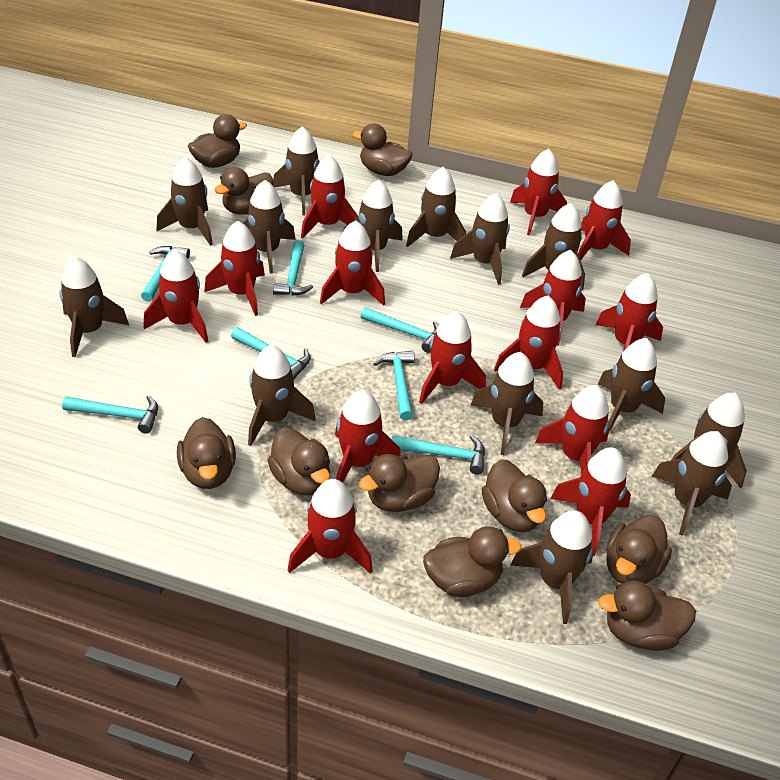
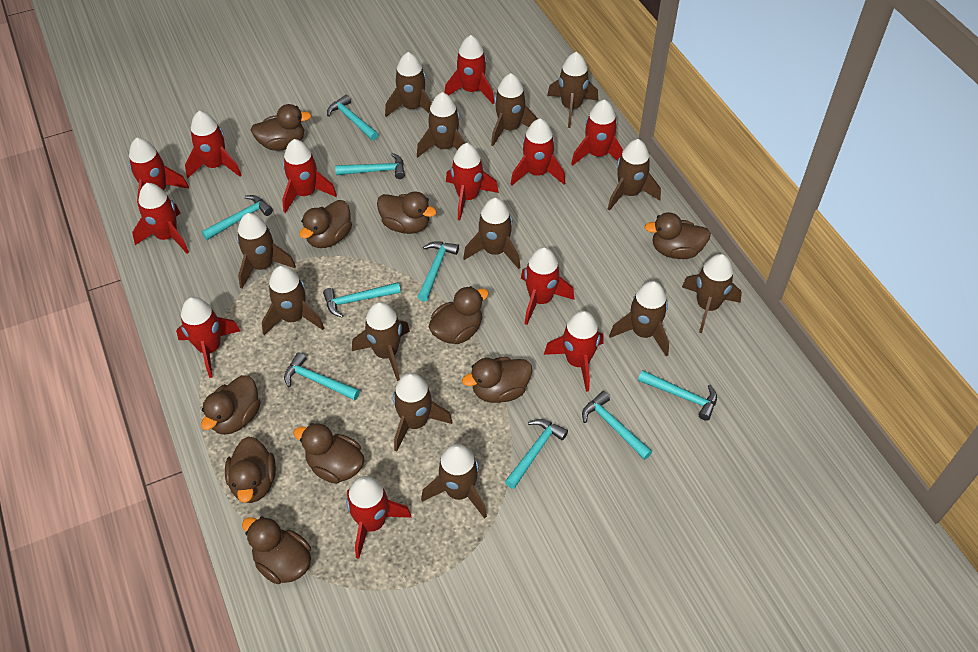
brown rocket: [59,256,129,357] [157,157,213,246] [243,180,295,274] [248,345,316,446] [273,126,320,215] [344,179,403,272] [406,167,466,247] [450,193,510,285] [471,352,543,455] [511,510,594,624] [522,203,585,290] [598,338,665,434] [651,431,732,536] [672,393,747,488] = 14 -> [237,213,296,288] [262,265,324,335] [352,302,410,381] [385,52,432,117] [393,373,452,451] [417,92,465,157] [421,444,487,519] [463,198,520,269] [491,73,538,146] [547,52,598,128] [608,139,661,211] [609,281,669,356] [682,254,742,333] = 13
red rocket: [143,249,209,343] [204,221,265,316] [288,479,373,574] [301,155,358,239] [320,220,385,306] [335,389,401,483] [419,311,486,404] [494,296,563,390] [510,149,567,236] [520,250,586,346] [535,385,610,474] [550,447,631,556] [578,180,631,261] [596,273,663,352] = 14 -> [129,138,189,214] [132,183,189,254] [176,297,240,378] [185,111,242,178] [282,139,337,213] [346,476,412,559] [444,35,494,104] [446,143,499,220] [511,118,565,186] [521,247,575,325] [544,311,603,392] [571,99,623,166] = 12
turquoise hammer: [62,395,158,434] [141,246,190,302] [231,327,311,380] [273,240,313,296] [361,307,439,353] [373,351,415,420] [391,435,485,475] = 7 -> [201,195,273,240] [284,352,360,400] [323,282,401,318] [327,95,379,140] [335,153,405,179] [418,241,459,302] [505,419,568,489] [582,391,652,460] [638,370,717,421] = 9

